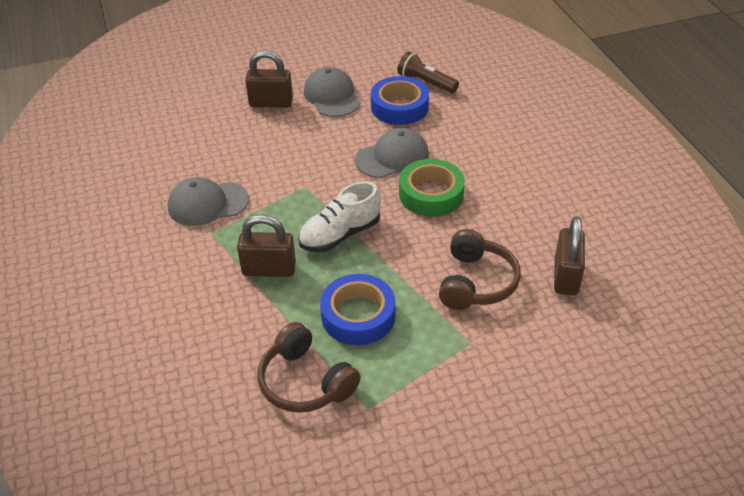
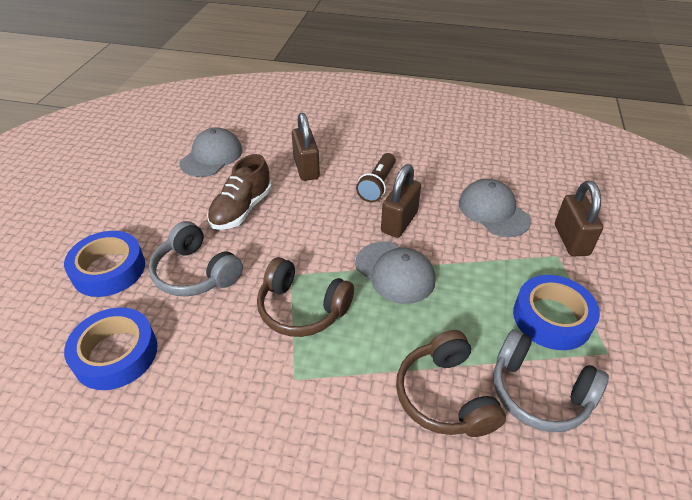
blue tape: [320,274,395,345] [371,76,429,125] = 2 -> [64,231,145,297] [64,307,158,390] [513,275,600,350] = 3
brown shoe: none = 0 -> [207,154,272,230] = 1
green tape: [399,159,465,217] = 1 -> none = 0
grey headphones: none = 0 -> [149,221,243,297] [494,329,609,432] = 2
white shoe: [298,181,381,252] = 1 -> none = 0

